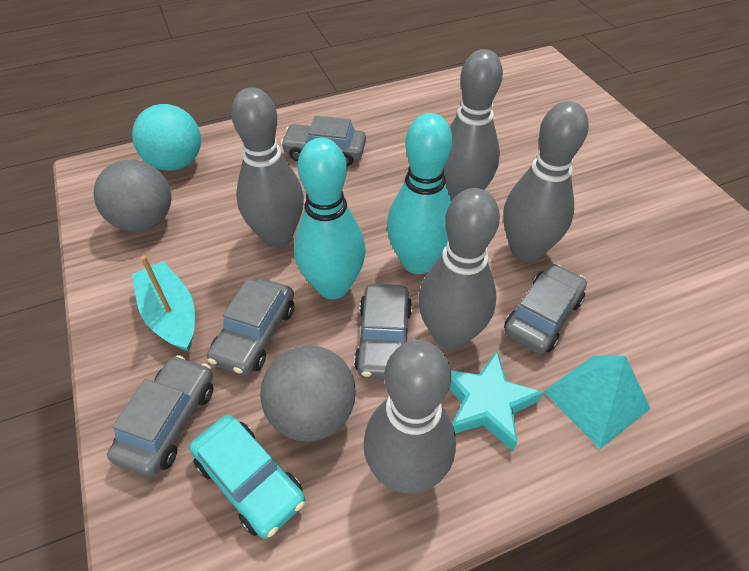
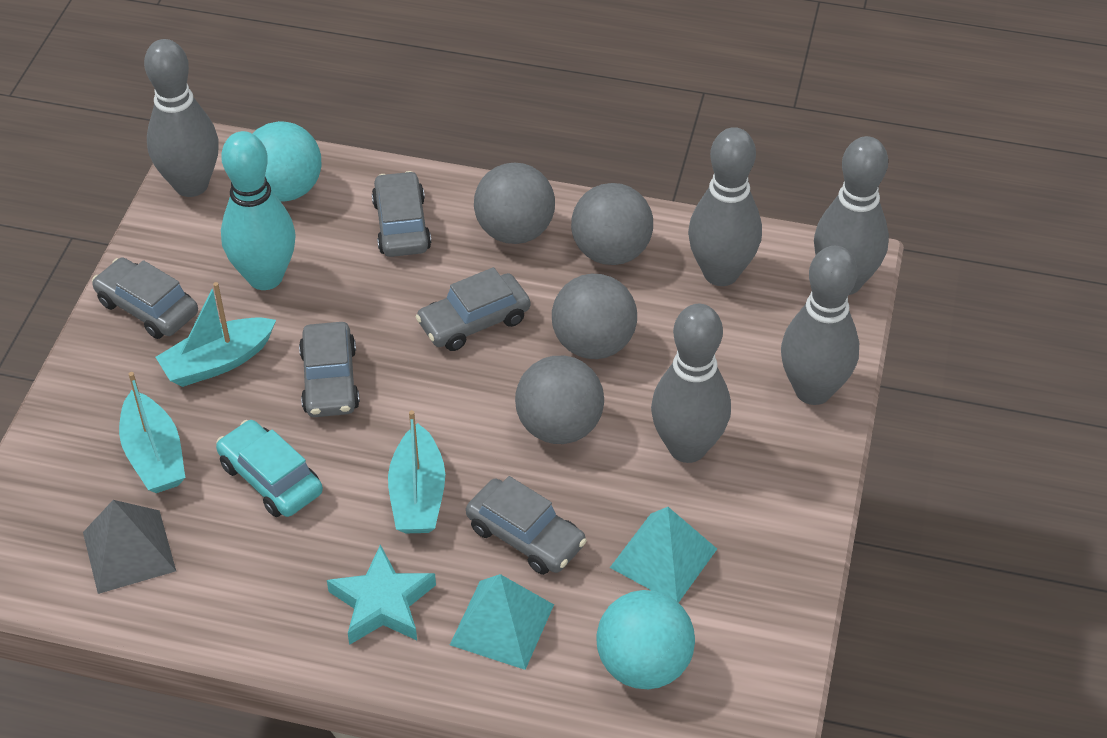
grey ball: [94,160,171,232] [260,345,356,442] = 2 -> [474,162,555,244] [515,356,604,444] [552,274,637,359] [571,183,653,265] = 4
grey pyramid: none = 0 -> [83,500,176,594] = 1
turquoise ball: [132,104,201,171] = 1 -> [252,121,322,202] [596,590,695,689] = 2
turquoise boat: [132,256,195,352] = 1 -> [119,372,185,493] [156,282,276,387] [388,410,445,533] = 3
turquoise bowling pin: [294,138,366,299] [387,113,453,274] = 2 -> [221,131,296,290] = 1
turquoise pyramid: [543,356,651,449] = 1 -> [450,574,554,670] [610,507,717,603] = 2

